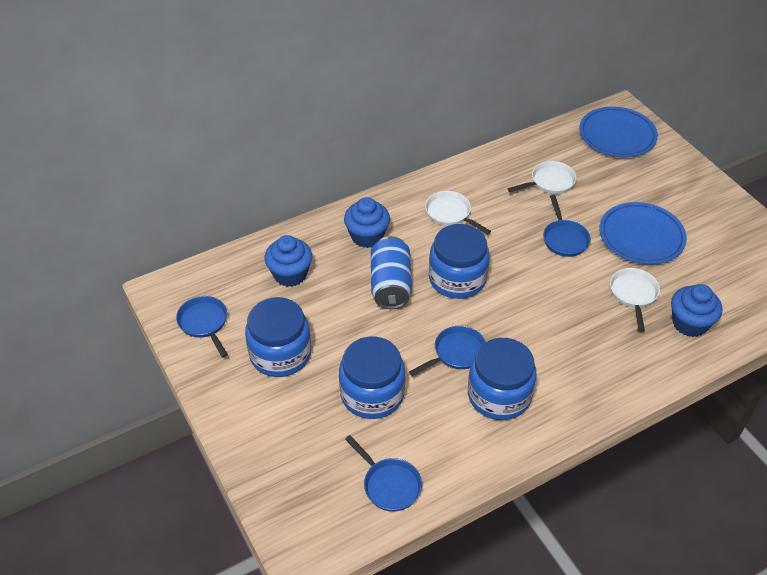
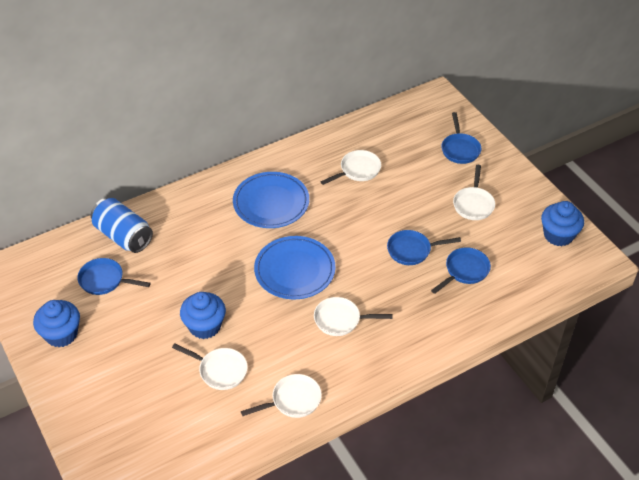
blue jar: [245,297,311,377] [339,336,405,419] [429,224,490,299] [468,338,537,420] = 4 -> none = 0
white pan: [425,191,491,235] [508,161,576,194] [610,268,660,332] = 3 -> [172,343,248,390] [241,374,322,418] [314,297,393,336] [321,150,381,185] [453,165,495,220] = 5

